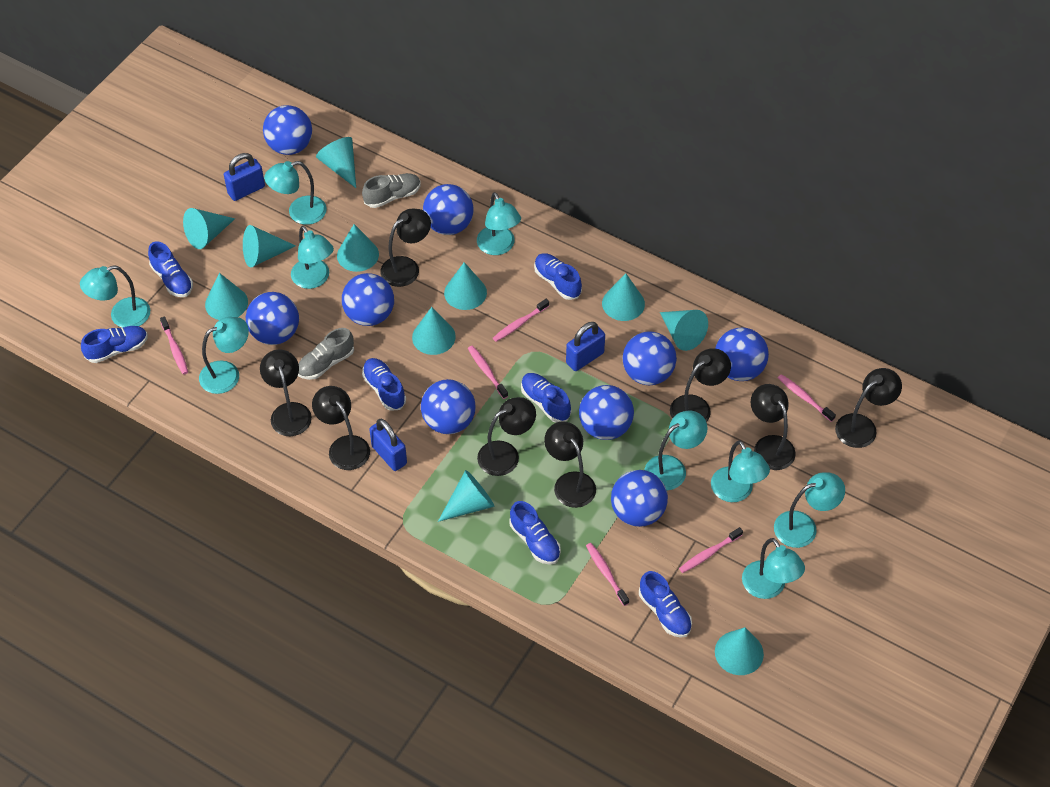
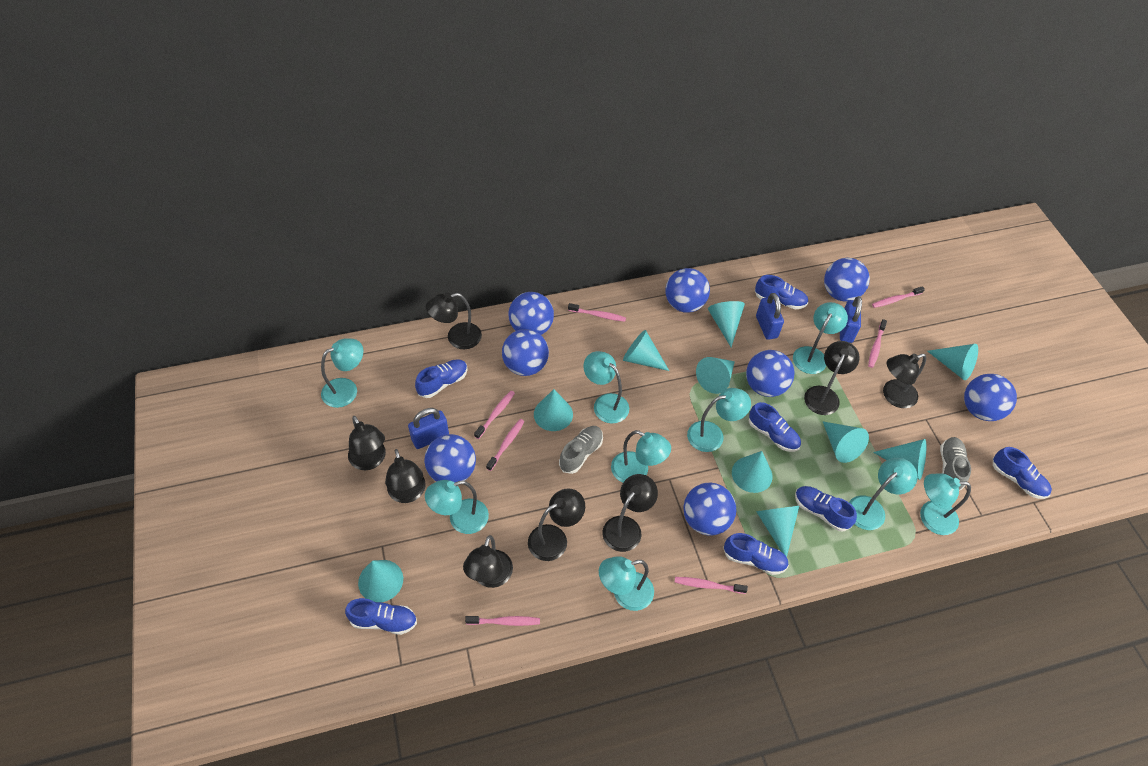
blue ball: [246,292,299,345] [263,105,312,155] [342,273,394,326] [421,379,476,434] [423,184,474,235] [579,385,634,440] [611,470,668,527] [623,331,677,385] [715,328,769,381] = 9 -> [424,434,476,483] [502,329,549,376] [509,292,554,335] [665,268,710,313] [683,483,736,536] [746,350,795,397] [824,258,870,302] [964,374,1017,421] = 8
pink toothbrush: [160,316,188,375] [468,346,508,399] [493,299,549,342] [586,543,629,606] [679,527,743,573] [778,374,836,422] = 6 -> [465,616,540,626] [474,391,515,439] [486,419,525,471] [568,303,626,322] [675,577,748,594] [868,319,887,368] [872,286,925,308] = 7
turquoise cone: [183,208,235,249] [205,273,248,320] [243,225,296,267] [316,137,356,188] [337,224,379,272] [412,307,456,355] [438,470,494,522] [444,262,487,310] [602,273,645,321] [660,310,708,351] [715,627,764,675] = 11 -> [358,560,403,602] [534,389,573,431] [623,330,669,371] [696,357,735,394] [708,301,745,347] [732,451,773,493] [756,506,799,557] [823,422,869,463] [873,439,926,480] [927,344,978,380] = 10

